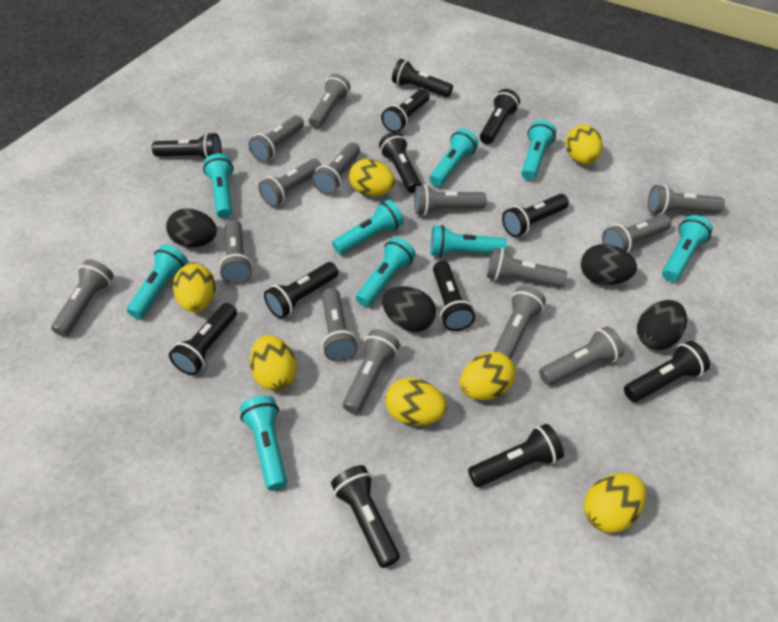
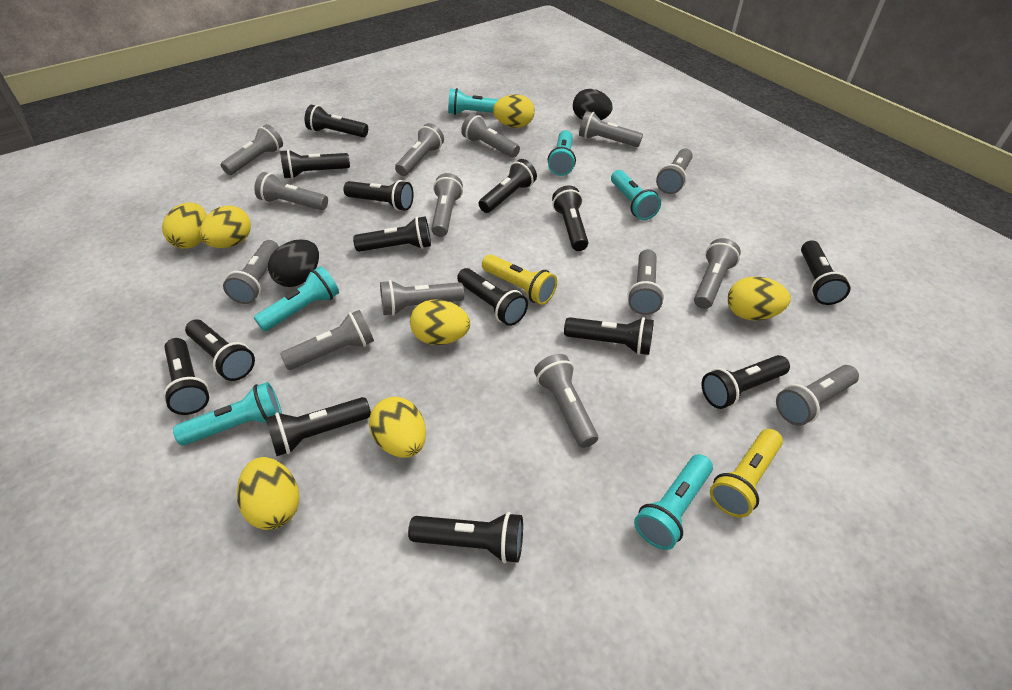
black egg: [166,208,217,248] [382,286,436,332] [581,244,637,285] [637,300,687,350] = 4 -> [268,239,319,287] [573,89,613,120] = 2
black flashlight: [152,132,222,159] [169,303,237,375] [264,262,338,319] [331,465,400,568] [379,132,421,193] [381,89,429,132] [392,59,453,98] [433,261,475,331] [468,424,564,487] [480,89,520,144] [502,194,569,237] [624,341,710,402] = 12 -> [163,338,209,415] [185,319,255,381] [265,397,371,456] [280,149,350,179] [305,105,368,137] [343,180,414,211] [353,217,431,252] [408,512,523,563] [457,268,528,326] [478,159,537,213] [552,186,588,251] [564,317,654,355] [701,355,790,409] [801,240,850,305] = 14
turquoise flashlight: [127,245,188,319] [203,154,234,219] [240,396,287,491] [332,200,403,254] [356,237,416,307] [429,129,478,187] [430,225,507,257] [521,120,556,180] [662,215,713,282] = 9 -> [173,382,282,446] [254,266,339,331] [448,88,499,115] [548,130,576,176] [611,170,661,220] [634,454,713,550] = 6
yellow flashlight: none = 0 -> [482,254,557,305] [710,429,783,518] = 2

